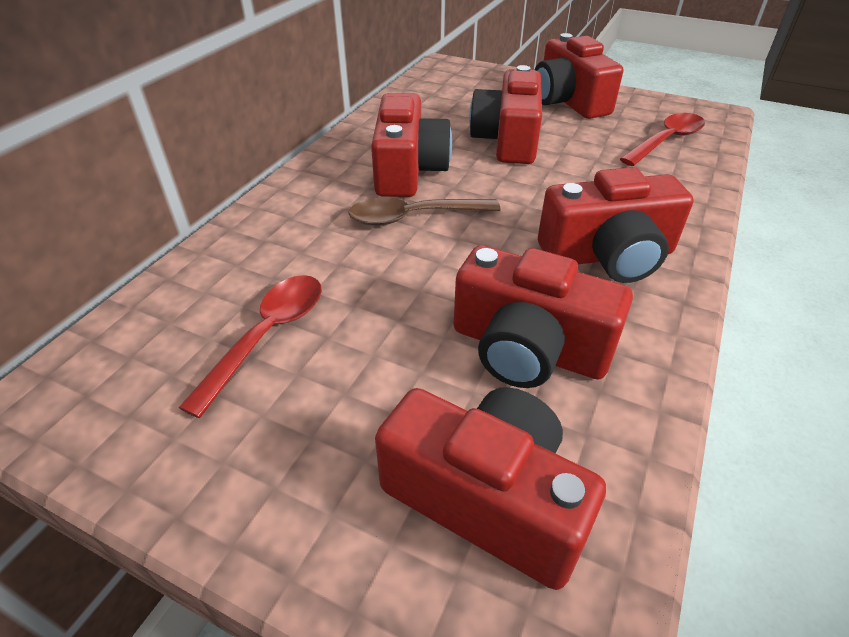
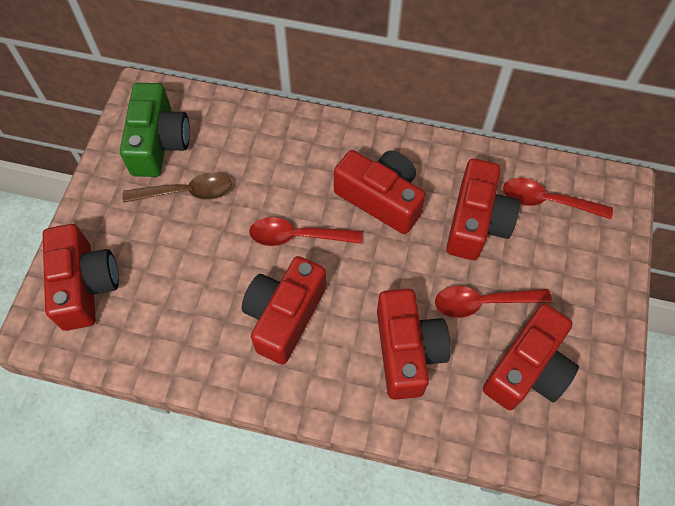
green camera: none = 0 -> [120,83,190,177] = 1
red spoon: [179,275,322,418] [620,113,705,166] = 2 -> [249,217,362,246] [435,286,552,318] [503,178,613,219] = 3

